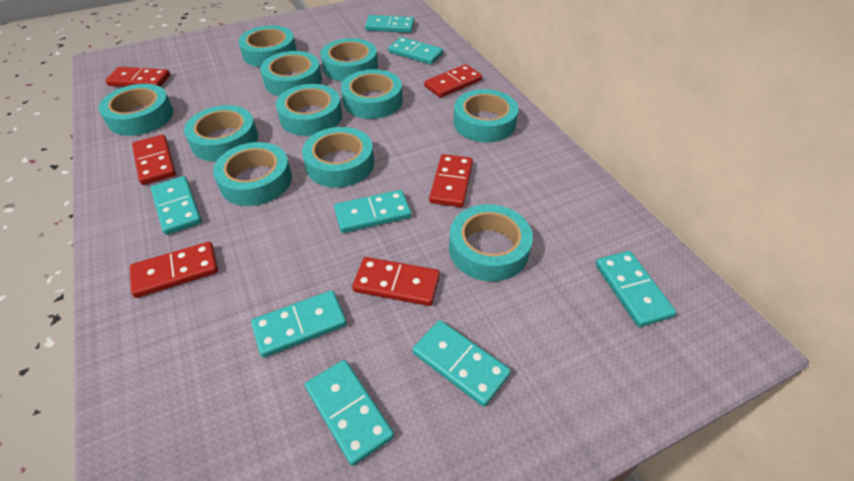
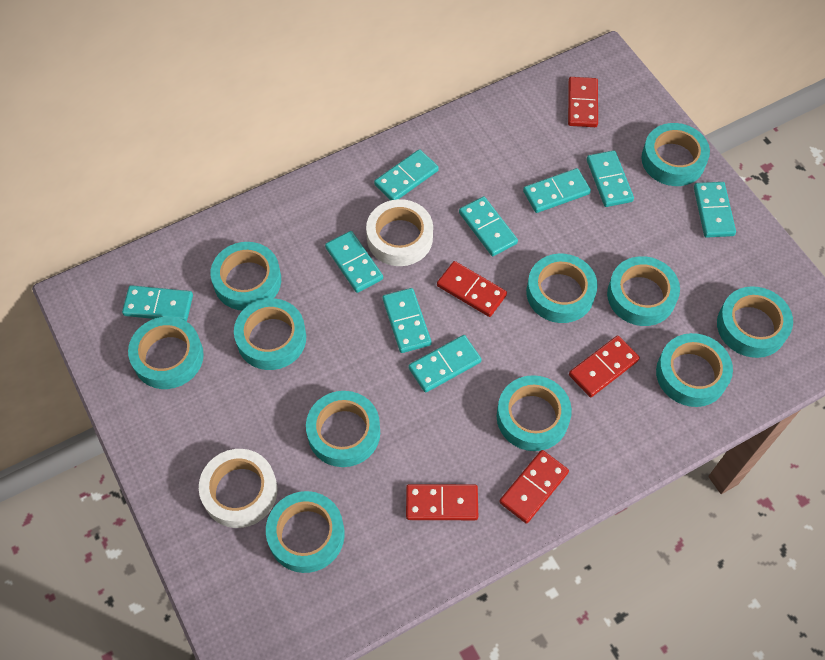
red domino: [105,67,170,87] [130,242,218,298] [132,135,176,185] [352,257,440,306] [424,64,482,98] [429,154,473,207] = 6 -> [406,484,478,520] [437,261,507,317] [499,450,569,524] [568,77,598,127] [569,336,640,397] = 5
turquoise domino: [151,176,202,235] [251,290,347,358] [305,360,394,466] [334,190,411,233] [365,15,415,33] [388,37,443,65] [412,320,511,407] [596,251,676,327] = 8 -> [122,285,193,321] [325,231,383,293] [374,149,439,200] [383,288,431,353] [409,335,482,393] [459,196,518,256] [523,168,591,213] [587,150,634,207] [694,182,736,238] = 9
white tape: none = 0 -> [199,449,277,528] [366,199,433,266] = 2

